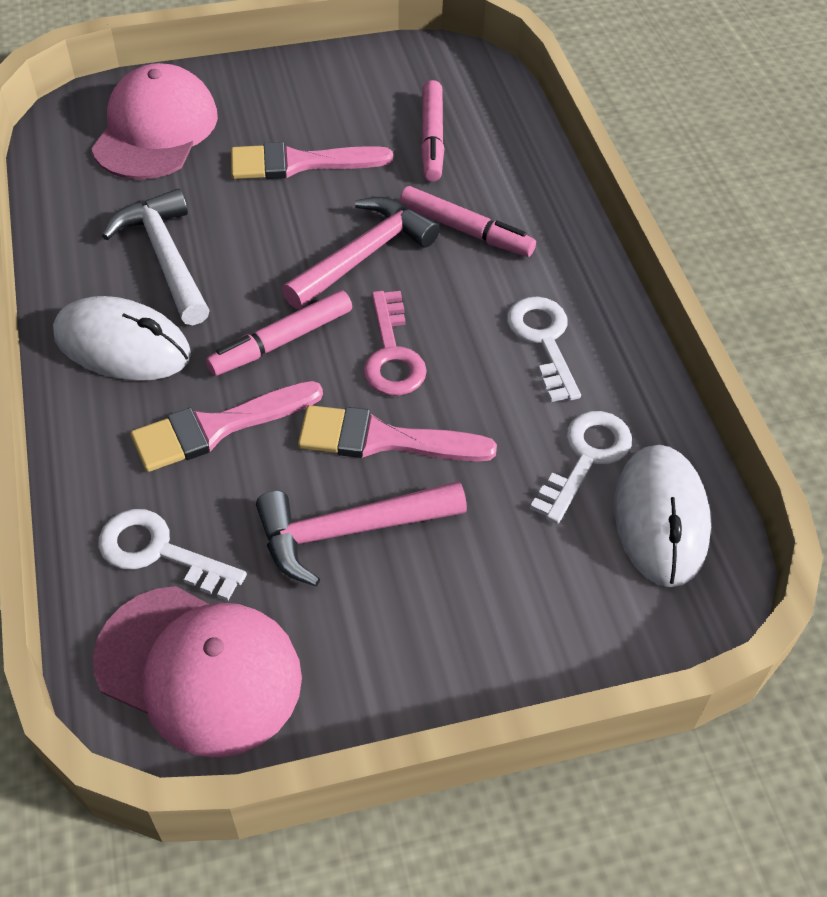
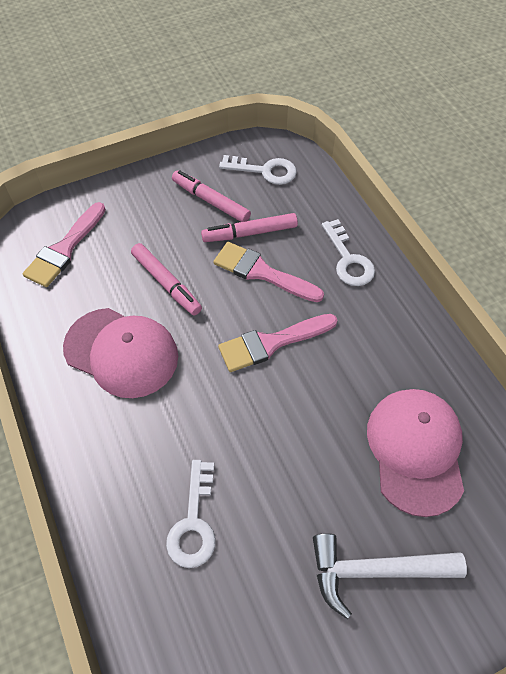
pink hammer: [256,481,467,586] [282,197,440,309] = 2 -> none = 0
pink key: [363,291,427,396] = 1 -> none = 0
white mouse: [53,296,191,381] [614,445,711,587] = 2 -> none = 0

